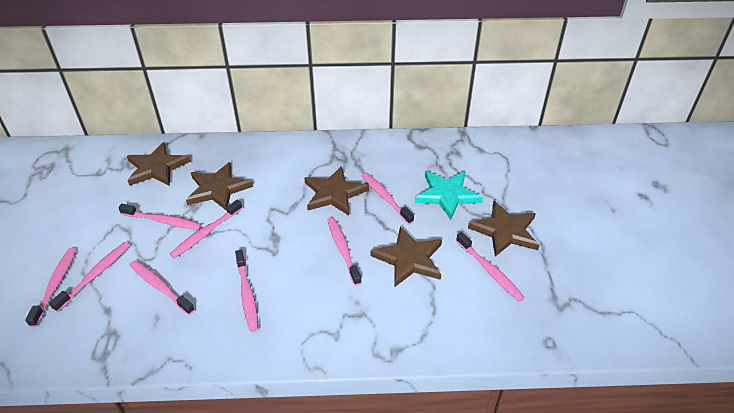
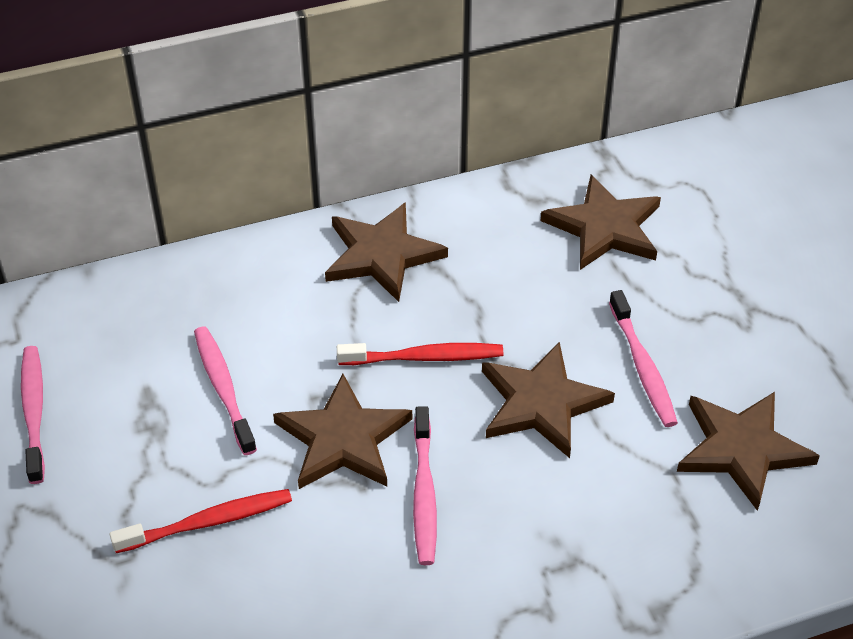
pink toothbrush: [25,248,76,327] [49,242,130,312] [118,204,202,230] [130,260,195,315] [169,200,243,258] [235,250,258,332] [328,217,362,285] [362,173,414,224] [456,232,525,302] = 9 -> [21,346,45,484] [194,326,257,455] [413,406,437,565] [609,290,678,427] = 4
red toothbrush: none = 0 -> [109,489,292,553] [337,343,503,365] = 2
turquoise star: [415,171,483,220] = 1 -> none = 0

